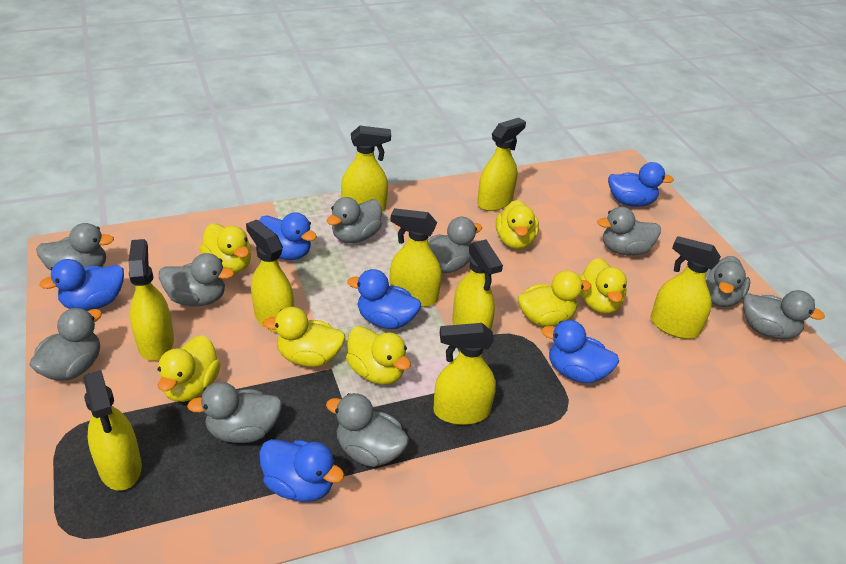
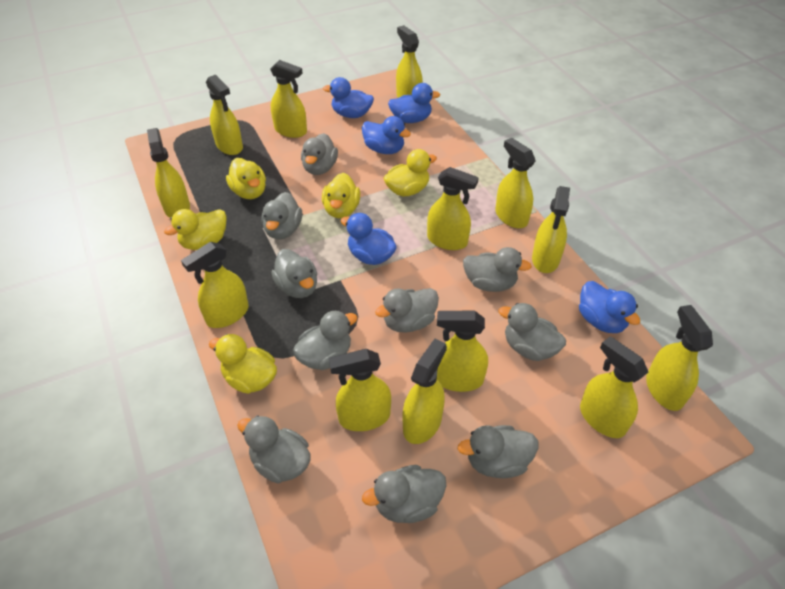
blue duck: [39,259,124,311] [259,212,317,260] [259,439,344,502] [347,269,421,329] [541,320,619,383] [608,162,674,207] = 6 -> [323,77,374,118] [341,213,397,265] [362,116,411,154] [388,83,441,123] [579,281,640,333] = 5
yellow duck: [158,335,221,402] [200,224,251,273] [263,307,346,367] [346,326,411,385] [496,200,539,249] [518,270,591,326] [579,258,627,314] = 7 -> [164,209,227,250] [209,334,277,394] [226,158,266,199] [322,173,360,218] [384,149,437,196] = 5
yellow spray bottle: [83,370,142,491] [128,239,174,361] [246,220,294,333] [341,126,391,212] [390,208,442,307] [433,323,496,425] [452,240,503,330] [477,118,526,211] [650,236,721,339] = 9 -> [147,128,190,218] [181,242,249,328] [206,75,243,155] [270,60,307,138] [329,349,391,431] [396,25,423,98] [402,339,447,444] [427,167,479,250] [437,311,488,392] [495,138,535,228] [532,186,570,273] [580,336,648,438] [646,305,713,411] = 13

